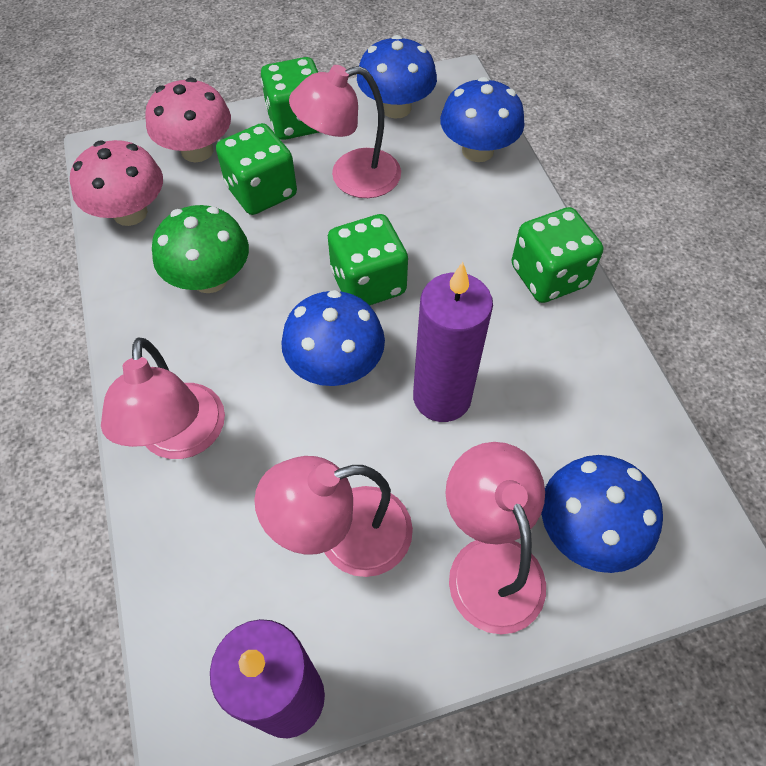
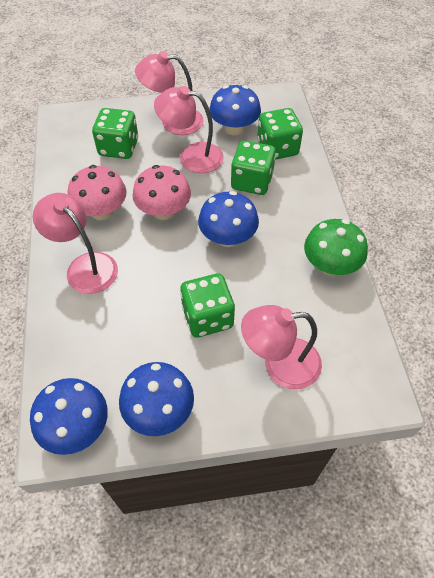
purple candle: [210,619,325,738] [413,262,493,422] = 2 -> none = 0

